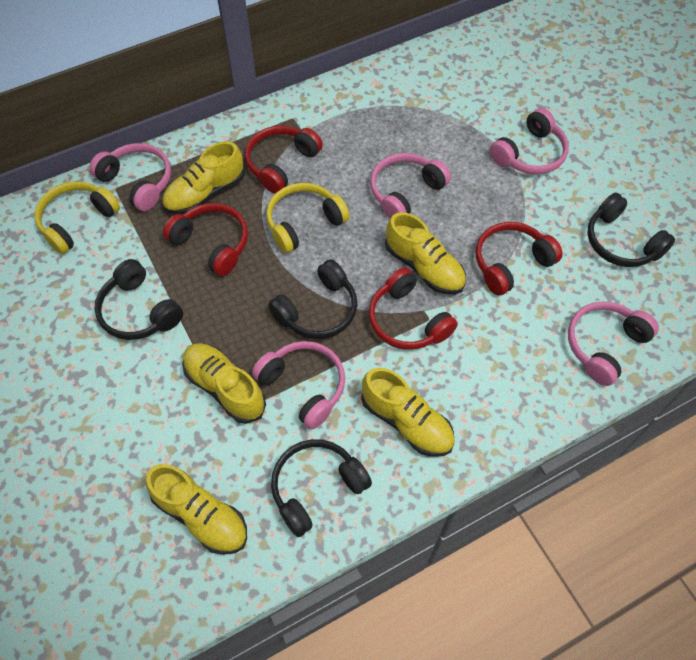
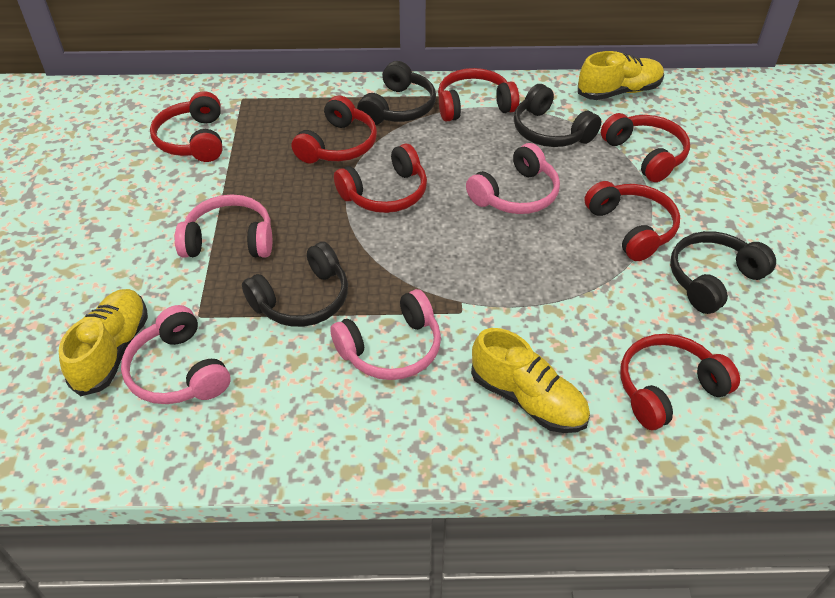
pink headphones: [90,143,171,211] [252,341,345,429] [370,153,451,219] [490,108,569,174] [568,301,659,386] = 5 -> [121,305,231,404] [175,194,272,258] [330,289,441,380] [466,143,560,214] = 4
red headphones: [163,203,248,276] [245,126,323,194] [369,268,458,350] [476,222,563,296] = 4 -> [150,91,222,162] [292,95,377,163] [334,144,427,213] [438,68,519,122] [584,181,680,261] [601,113,690,182] [620,334,740,430] = 7
yellow headphones: [35,181,120,254] [266,183,349,253] = 2 -> none = 0
yellow shoe: [146,464,247,555] [162,141,245,215] [182,343,266,424] [361,368,455,457] [385,212,466,294] = 5 -> [59,289,148,396] [471,328,590,433] [578,51,664,100] = 3

